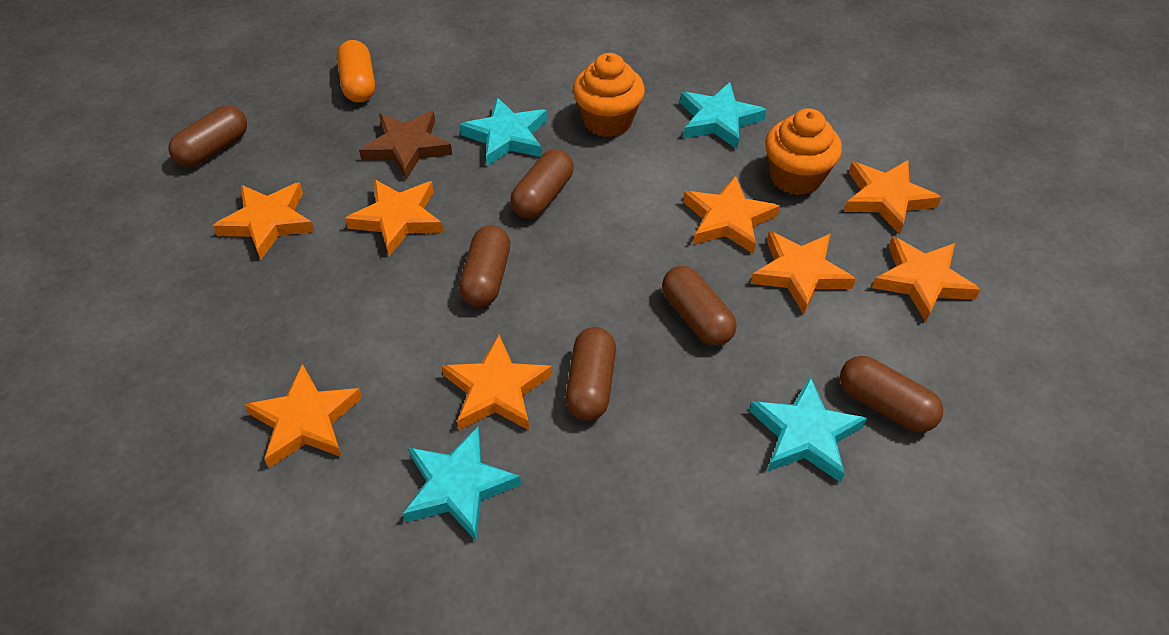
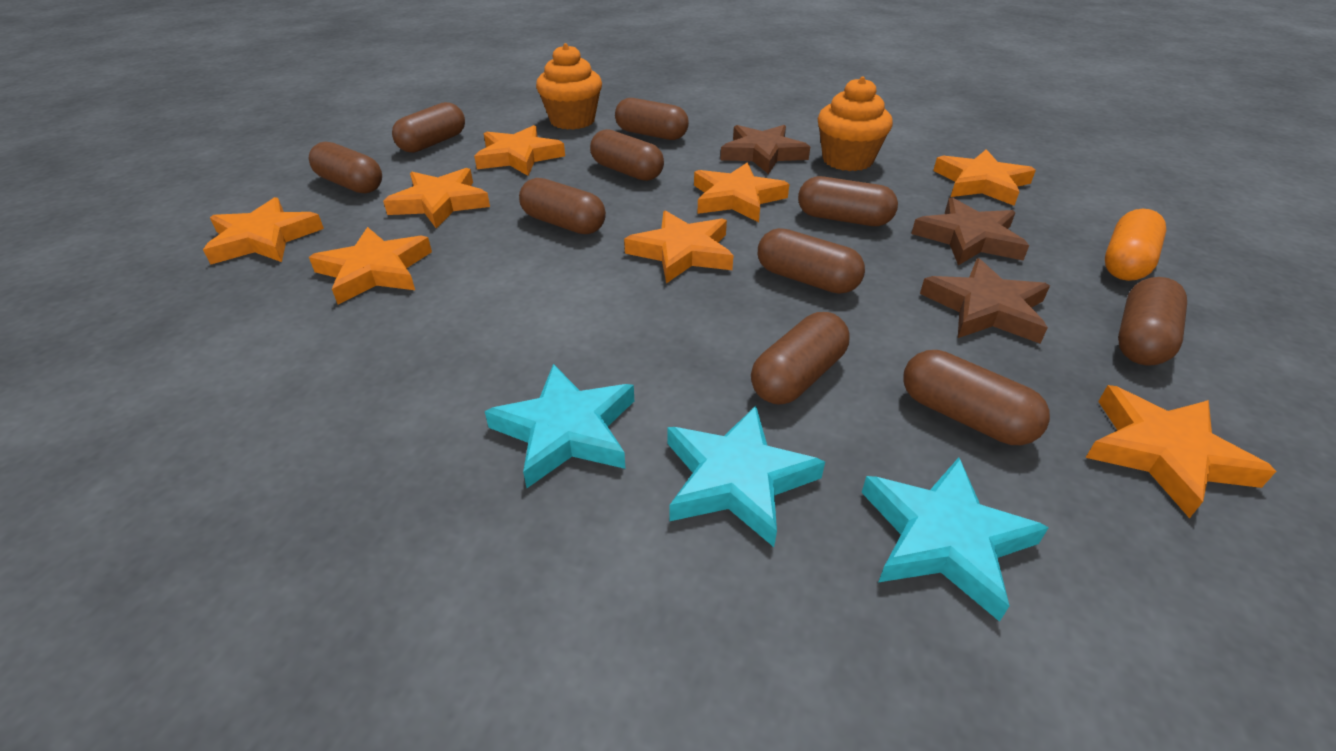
brown capsule: [168,105,247,167] [459,225,510,307] [510,149,574,219] [565,327,616,421] [662,266,737,346] [840,356,943,432] = 6 -> [309,142,382,193] [392,102,465,153] [519,178,606,234] [590,129,664,181] [615,98,689,140] [751,312,850,404] [758,228,865,294] [798,176,898,226] [903,350,1050,445] [1118,277,1187,366] = 10
brown star: [359,111,452,180] = 1 -> [720,125,810,174] [911,197,1029,265] [920,258,1050,344] = 3
turquoise star: [403,427,521,541] [459,97,547,166] [680,82,766,149] [750,376,867,483] = 4 -> [485,364,634,488] [668,406,825,547] [862,457,1049,622] = 3

